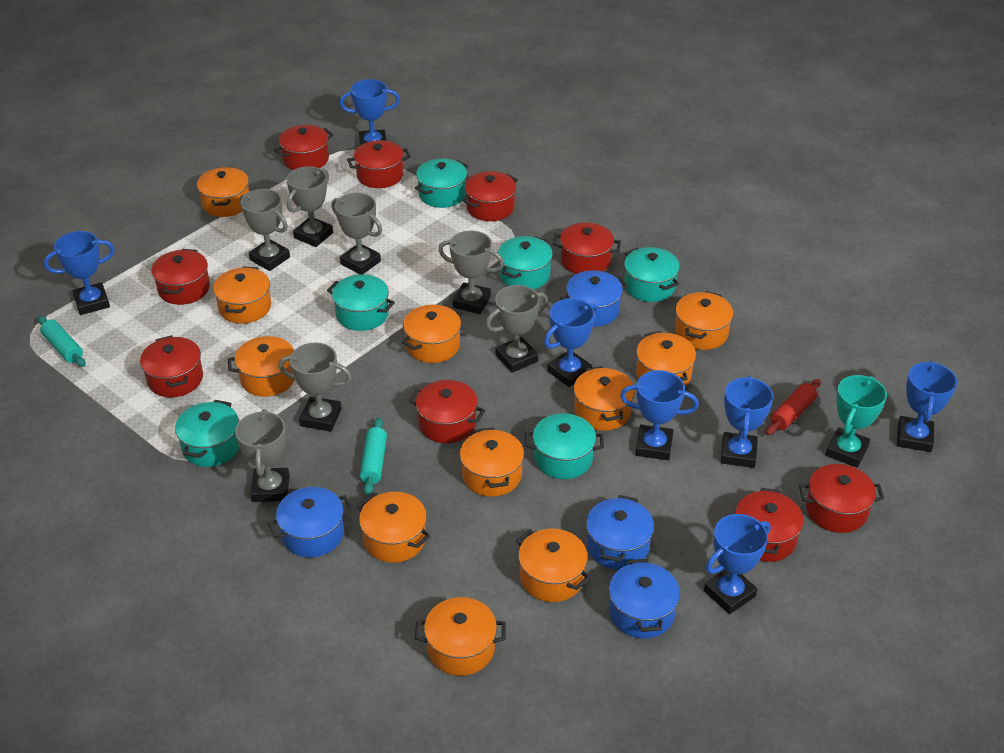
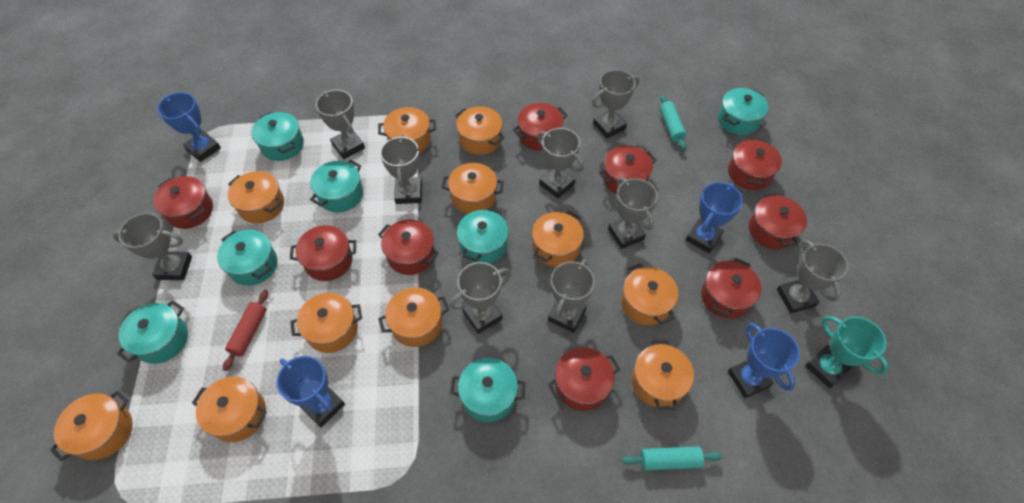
blue pot: [268,487,352,558] [560,270,628,327] [586,495,654,570] [609,559,680,638] = 4 -> none = 0
blue trophy: [44,231,115,315] [340,79,400,145] [544,298,598,387] [620,370,699,460] [704,514,770,614] [721,376,773,468] [897,361,957,452] = 7 -> [157,92,221,162] [276,356,345,427] [686,182,743,253] [728,323,800,398] = 4
grey trophy: [235,409,290,502] [239,189,290,271] [278,342,352,431] [286,166,333,247] [331,193,382,274] [438,231,504,314] [486,285,548,373] = 7 -> [113,213,192,280] [316,90,365,159] [380,134,422,204] [449,262,510,334] [537,128,584,198] [548,259,595,333] [592,69,639,138] [608,177,658,249] [777,240,848,313] = 9
turquoise pot: [175,400,240,467] [327,274,395,331] [415,159,468,208] [498,236,553,289] [525,413,604,479] [624,247,680,302] = 6 -> [117,300,188,364] [217,230,277,286] [252,112,304,161] [310,160,363,212] [450,358,526,422] [457,207,509,264] [718,88,768,135] = 7

